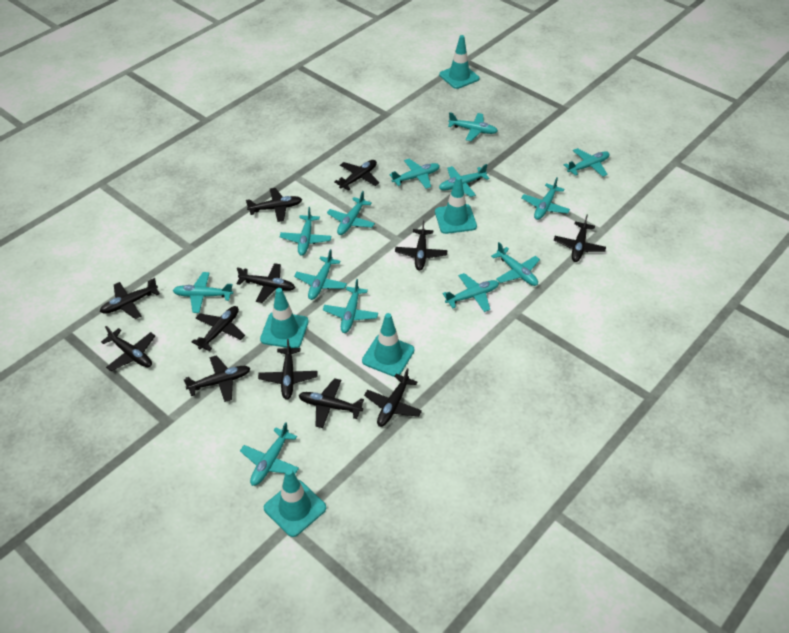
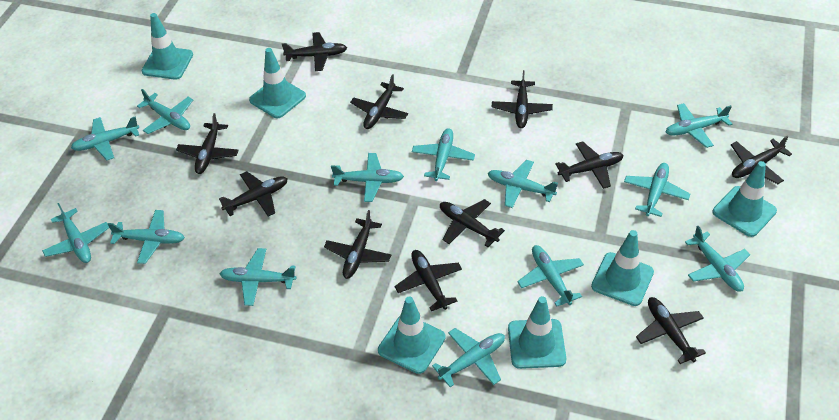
black plane: [100,278,160,319] [101,326,155,371] [183,355,251,402] [192,306,245,351] [236,263,295,303] [246,188,302,222] [258,339,318,400] [299,378,364,428] [334,160,379,191] [364,368,422,427] [395,221,447,271] [554,215,606,262] = 12 -> [176,113,239,174] [219,171,288,216] [282,32,347,71] [324,210,391,279] [350,74,408,129] [395,250,462,311] [440,199,505,247] [492,70,553,128] [555,141,624,189] [636,297,706,364] [731,135,792,184] = 11
turquoise traffic cone: [260,288,309,348] [264,468,326,537] [362,313,415,377] [435,176,477,234] [439,35,479,89] = 5 -> [141,13,193,80] [249,48,306,118] [378,297,446,374] [508,296,566,369] [591,230,654,306] [713,161,777,237] = 6

